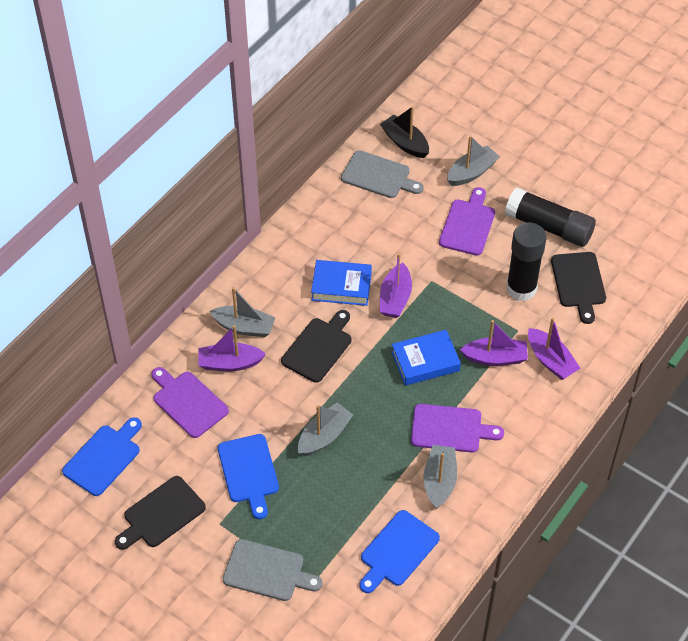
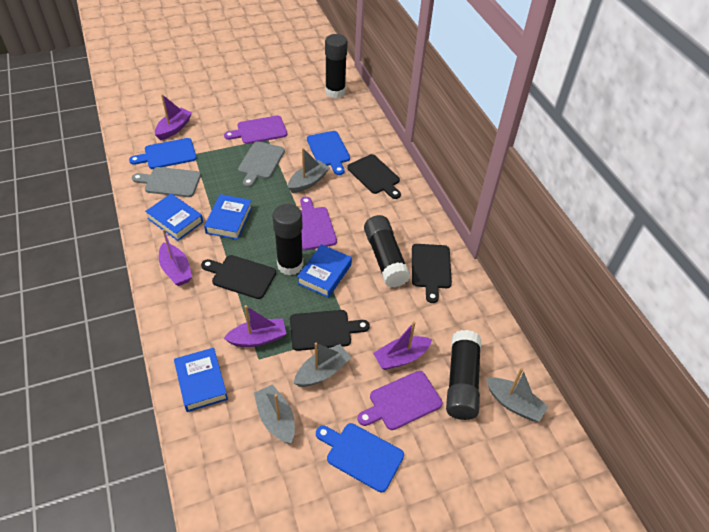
black boat: [380,106,429,158] = 1 -> none = 0
black cutting board: [115,476,206,550] [281,310,351,383] [551,252,606,324] = 3 -> [201,255,276,299] [290,310,370,351] [347,154,401,199] [412,244,452,303] = 4
black glue stick: [505,187,596,247] [506,222,546,301] = 2 -> [272,204,303,275] [325,34,348,98] [364,215,411,288] [446,330,481,420] = 4
blue book: [311,260,372,306] [391,330,461,385] = 2 -> [145,194,203,241] [174,348,228,412] [204,194,252,240] [297,244,352,298] = 4

